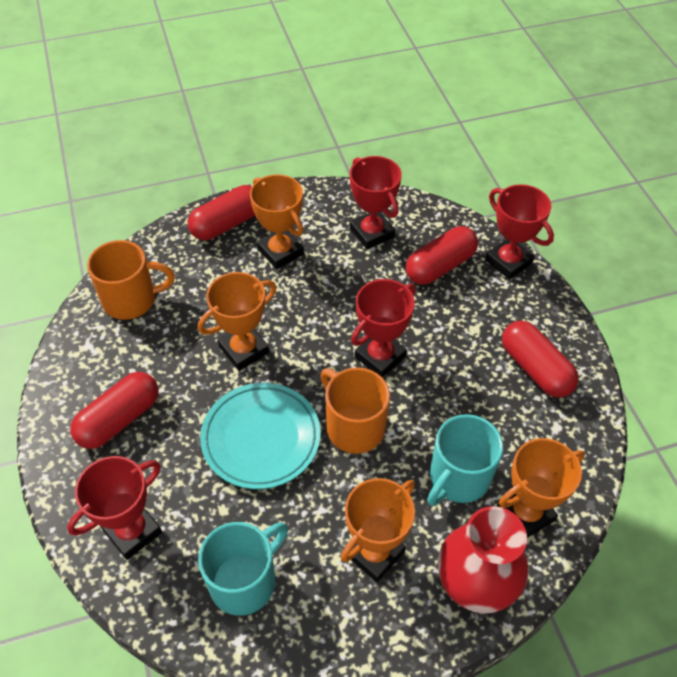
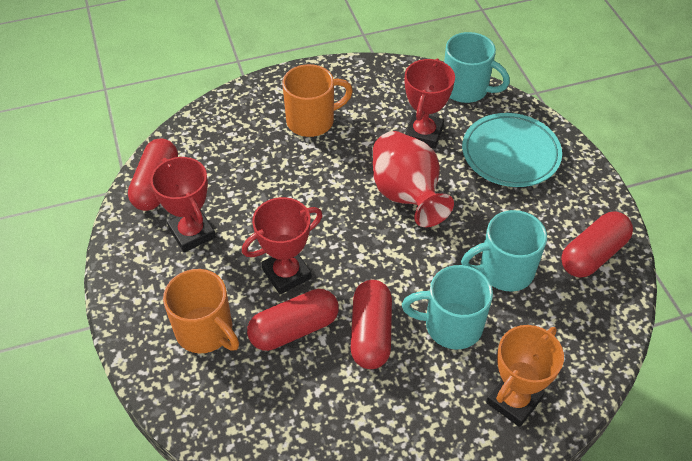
orange trophy: [198,272,277,371] [250,174,304,269] [341,478,415,582] [497,438,585,538] = 4 -> [486,325,564,427] = 1
red trophy: [67,456,162,560] [350,156,402,249] [351,279,415,378] [485,184,554,280] = 4 -> [151,157,216,252] [242,197,322,294] [405,59,455,149] = 3
turquoise mug: [198,522,288,616] [427,414,503,506] = 2 -> [402,265,493,349] [444,32,510,103] [461,210,547,292] = 3

